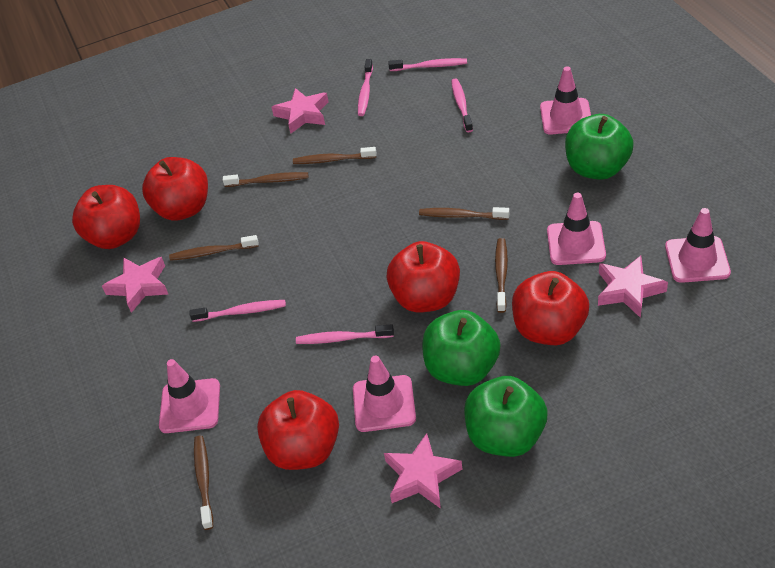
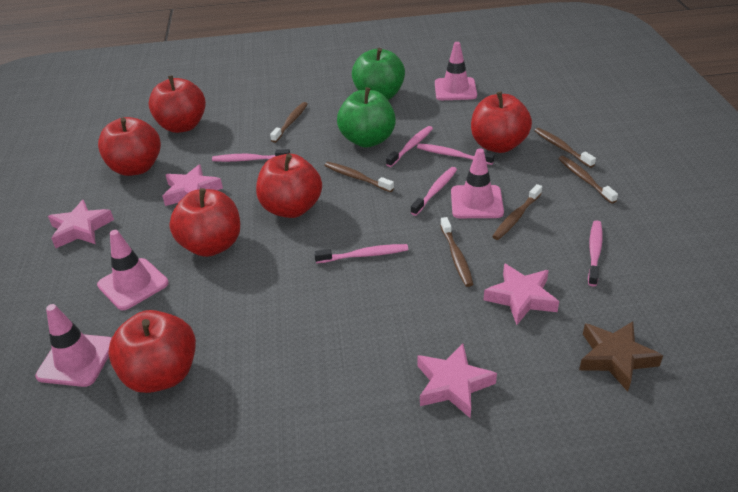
brown star: none = 0 -> [579,321,663,392] = 1
green apple: [422,310,500,386] [464,376,548,457] [565,114,634,180] = 3 -> [337,87,396,148] [352,48,405,100] = 2
pink toothbrush: [190,300,286,322] [296,324,394,344] [358,59,373,116] [388,58,467,71] [451,78,473,132] = 5 -> [212,149,290,162] [314,244,408,263] [386,126,433,167] [411,167,457,216] [417,143,494,165] [588,220,603,286] = 6
pink traffic cone: [159,359,220,433] [353,356,416,432] [540,66,591,134] [547,193,606,265] [665,208,731,283] = 5 -> [35,304,112,387] [97,230,169,310] [435,42,477,100] [451,148,504,218] = 4
red apple: [72,185,140,249] [142,157,208,221] [257,390,339,470] [387,241,460,312] [512,271,589,345] = 5 -> [98,117,161,176] [108,310,196,393] [148,75,206,133] [169,188,240,257] [256,154,322,218] [471,91,532,153] = 6

